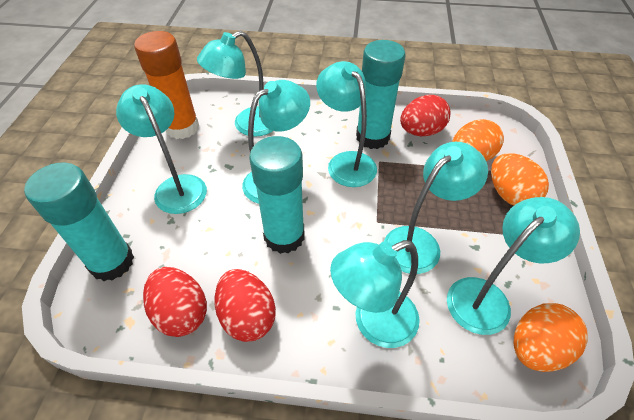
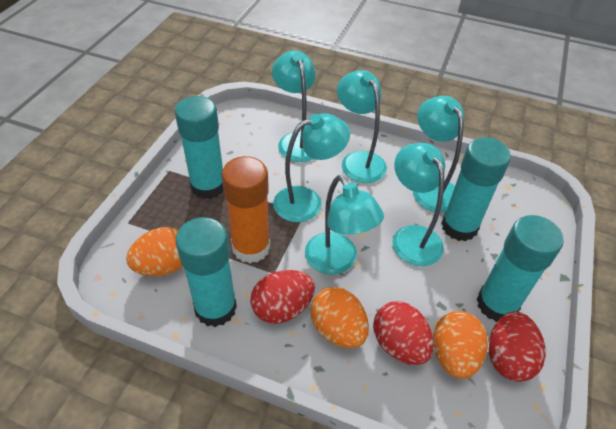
turquoise glue stick: [24,163,134,281] [249,136,305,254] [356,40,406,149] = 3 -> [175,96,223,199] [175,217,237,327] [441,137,511,241] [476,215,564,322] = 4
turquoise lamp: [116,84,207,214] [197,31,273,137] [242,80,310,204] [316,61,377,187] [330,240,420,348] [384,142,488,274] [447,197,580,335] = 7 -> [272,50,316,162] [273,113,350,222] [305,175,384,275] [337,70,387,183] [392,143,445,266] [413,96,464,213] = 6

